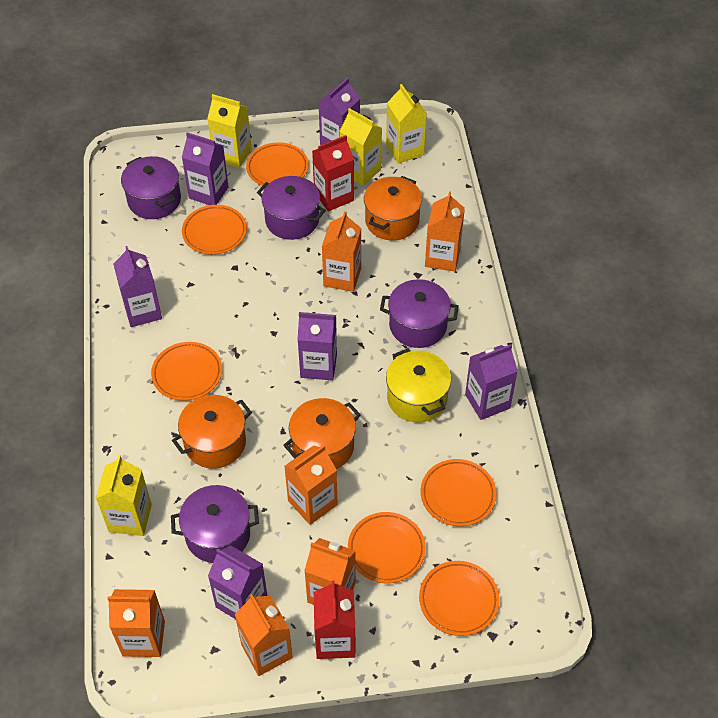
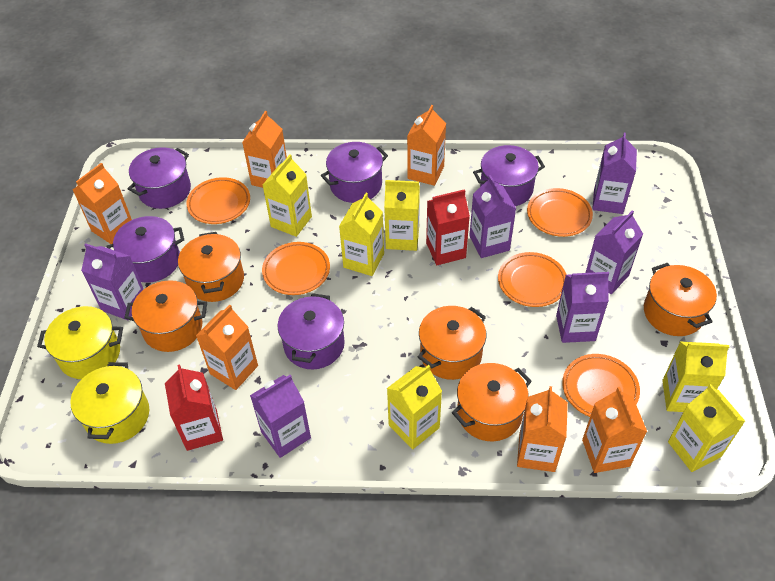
orange plate: [151,342,222,401] [182,205,247,255] [246,142,309,186] [348,512,426,584] [419,561,500,636] [421,459,497,526] = 6 -> [186,177,250,224] [262,242,330,295] [498,252,567,307] [527,188,593,237] [562,354,640,417] = 5
orange pot: [172,395,252,469] [283,398,361,469] [364,176,422,240] = 3 -> [124,280,207,352] [178,232,244,302] [418,306,486,380] [452,363,532,441] [644,263,717,336] = 5
purple pot: [121,156,181,219] [171,485,259,563] [257,176,326,240] [380,279,459,348] = 4 -> [106,216,184,283] [128,147,191,209] [278,293,345,369] [321,142,388,203] [473,145,545,206] = 5
yellow carton: [96,455,152,536] [207,94,252,168] [339,108,382,186] [386,84,427,164] = 4 -> [263,155,312,237] [339,193,384,276] [384,180,420,251] [387,365,442,449] [662,342,729,412] [668,384,745,472] = 6
yellow pot: [386,348,451,423] = 1 -> [37,306,123,379] [71,362,149,444] = 2

